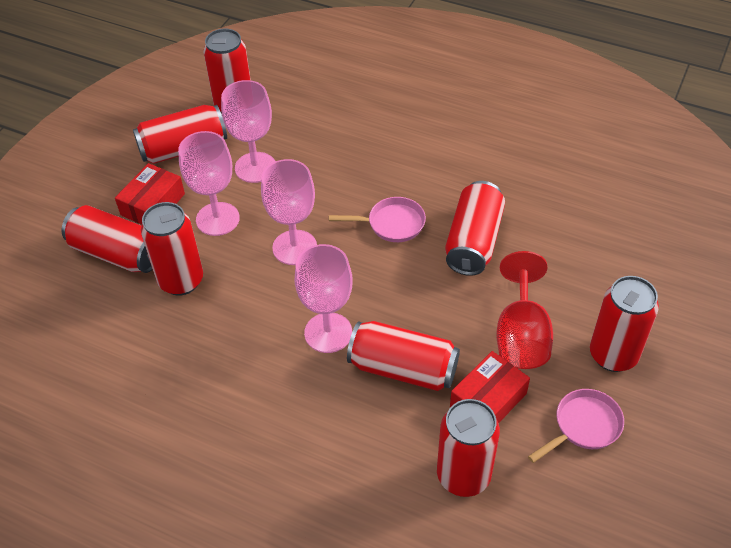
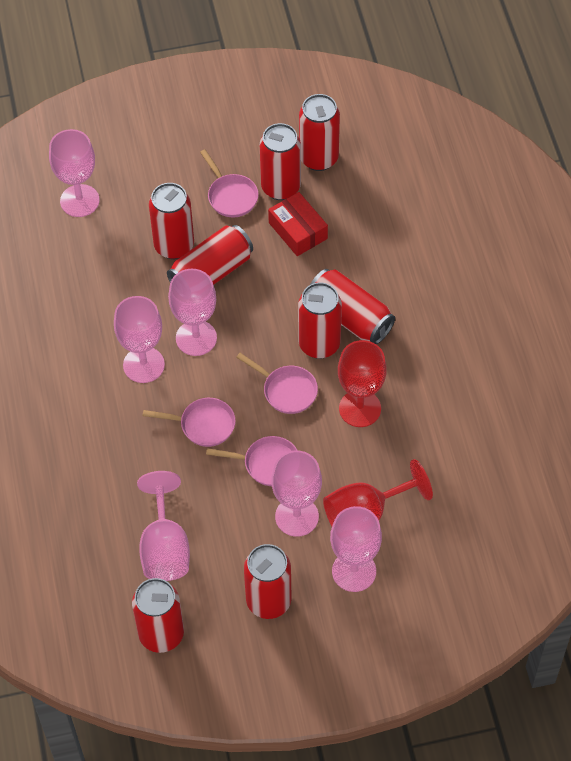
pink goblet: [178,131,240,236] [221,80,275,183] [261,159,317,265] [294,244,353,353] = 4 -> [49,129,100,217] [114,296,165,383] [137,471,190,581] [168,269,217,356] [271,451,322,537] [330,506,382,592] = 6
pink pan: [329,197,426,242] [528,389,624,463] = 2 -> [143,398,236,447] [200,150,259,218] [206,436,298,486] [236,353,318,414] = 4
red box: [115,163,185,225] [450,351,530,424] = 2 -> [268,192,328,256] = 1
red goblet: [496,251,553,369] = 1 -> [323,459,433,527] [338,340,387,427] = 2

